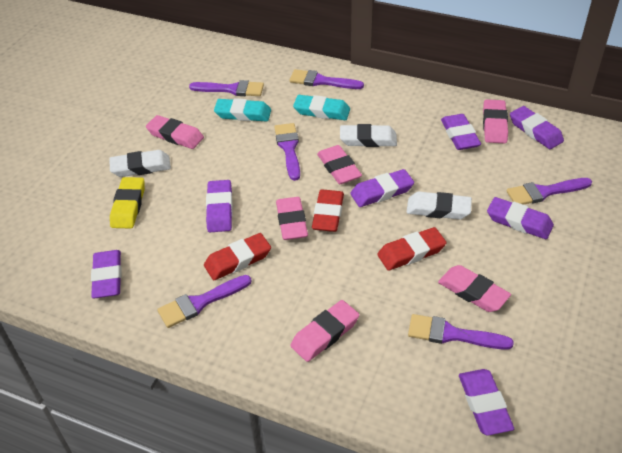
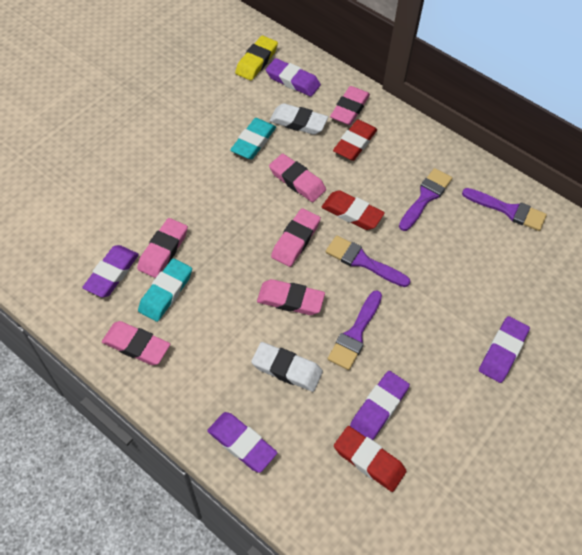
purple brush: [157,275,252,328] [189,80,264,96] [274,123,300,181] [289,69,364,89] [408,314,514,350] [507,178,592,205] = 6 -> [326,235,411,287] [328,290,382,370] [399,168,452,231] [462,188,547,231] = 4
purple eraser: [91,250,122,298] [206,180,233,232] [350,169,414,207] [441,114,481,150] [459,369,514,435] [487,197,554,239] [510,106,564,149] = 7 -> [82,245,139,297] [207,412,277,473] [266,58,321,97] [350,371,410,440] [479,316,530,383] = 5
white eraser: [109,150,171,177] [340,124,397,147] [407,192,472,220] = 3 -> [251,342,323,392] [270,103,328,135] = 2

